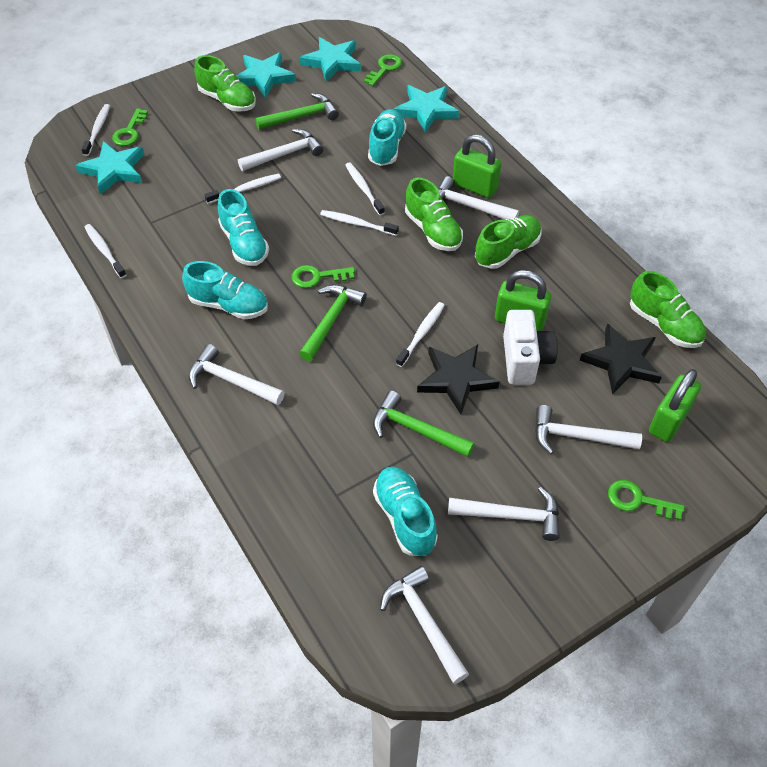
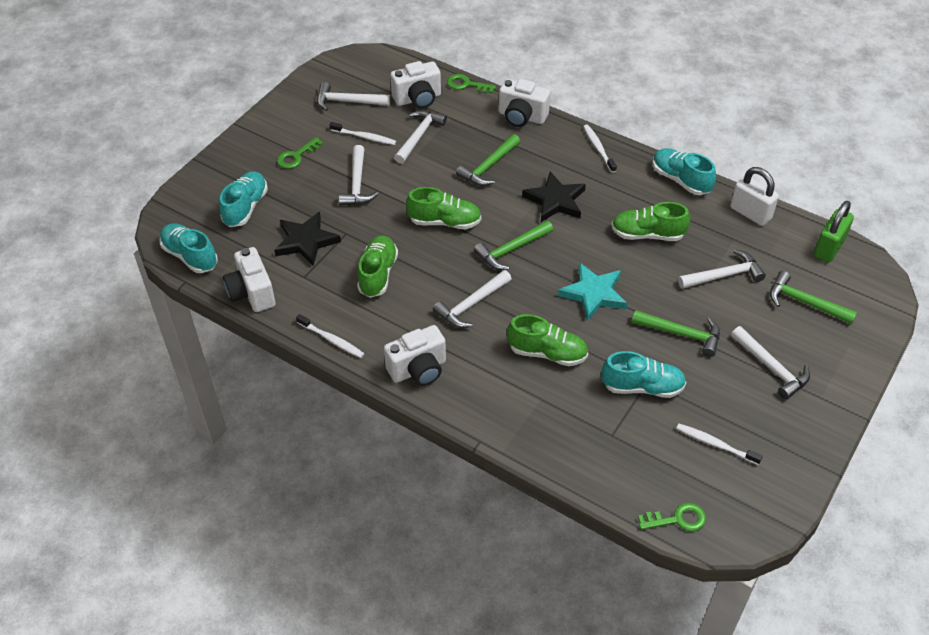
green hammer: [255,93,339,130] [299,285,367,361] [373,391,475,457] = 3 -> [456,134,520,186] [474,221,553,270] [632,310,720,357] [770,271,857,324] = 4
green key: [112,108,148,146] [291,265,355,288] [364,54,402,86] [608,480,685,520] = 4 -> [277,137,323,169] [447,74,496,93] [638,503,706,531] = 3
green padlock: [453,134,501,198] [495,270,551,331] [649,369,701,442] = 3 -> [814,201,854,263] = 1
turquoise star: [75,141,144,195] [236,52,296,98] [300,37,361,82] [394,85,459,133] = 4 -> [558,263,627,321] = 1
white camera: [503,310,558,385] = 1 -> [223,247,275,312] [384,325,446,386] [390,61,441,109] [499,79,550,127] = 4
white padlock: none = 0 -> [730,167,779,226] = 1
white toothbrush: [81,104,110,156] [84,224,126,278] [205,174,281,204] [320,210,399,236] [346,162,385,215] [396,302,445,367] = 6 -> [296,314,365,358] [329,122,396,145] [583,124,617,173] [676,423,763,465] = 4

